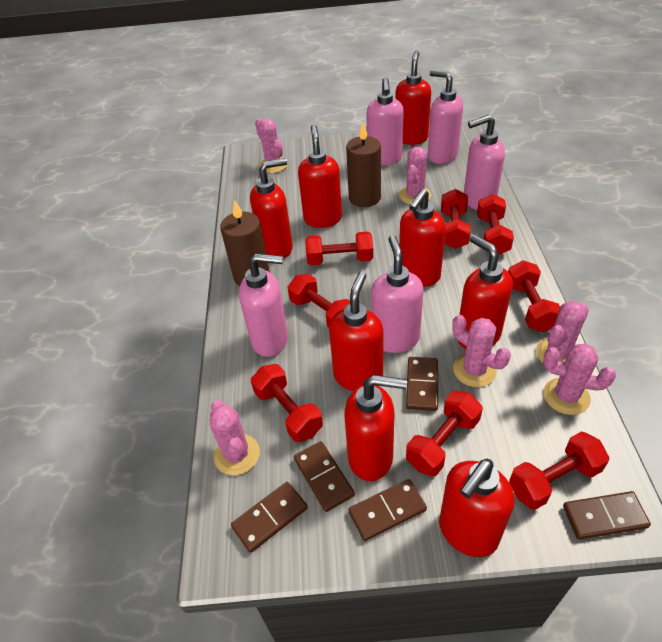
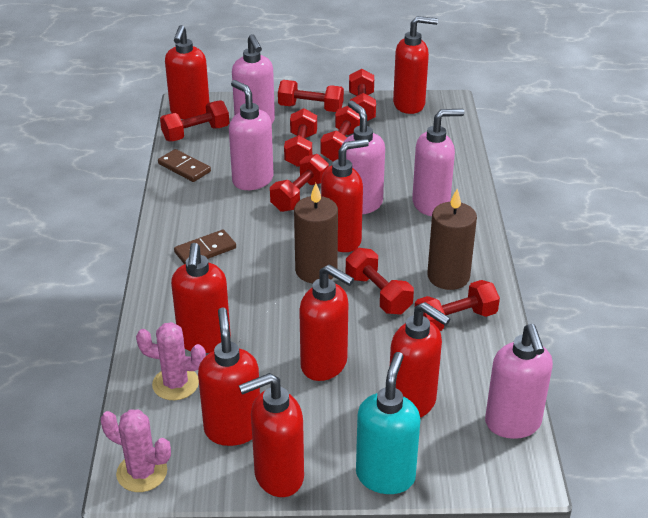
brown domino: [231,482,308,553] [294,441,355,512] [348,479,427,541] [406,357,438,411] [563,491,651,540] = 5 -> [158,149,211,182] [174,230,236,264] = 2
pink cactus: [209,400,260,475] [255,118,288,173] [399,147,431,205] [452,315,511,387] [536,301,589,363] [543,344,616,415] = 6 -> [101,409,171,492] [136,322,206,400] = 2
turquoise soap dispenser: none = 0 -> [356,352,420,494] = 1

